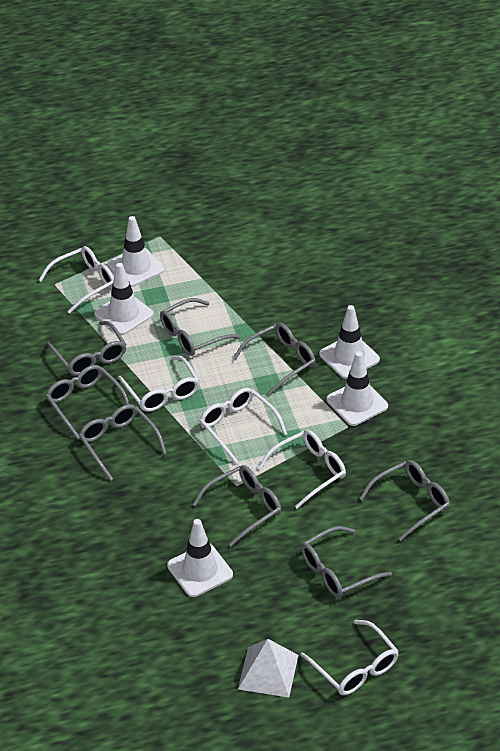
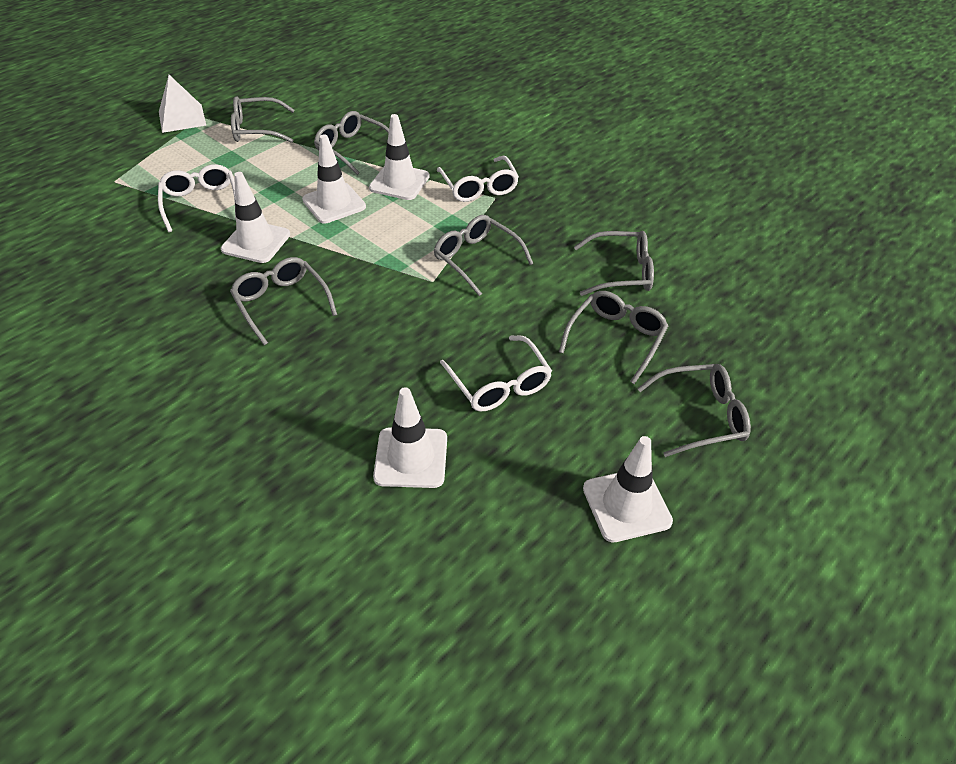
grey glasses: [45,365,130,439] [47,321,126,376] [79,404,166,481] [160,298,241,356] [192,465,281,546] [233,323,316,395] [301,526,392,598] [359,460,450,541] = 8 -> [230,257,337,345] [231,96,295,143] [314,111,389,175] [434,215,533,296] [559,291,668,384] [574,231,654,296] [637,364,751,457] = 7
white glasses: [39,246,114,314] [118,355,200,412] [199,388,287,464] [258,430,346,509] [300,620,399,695] = 5 -> [158,164,236,232] [437,156,519,202] [440,335,552,411] = 3

